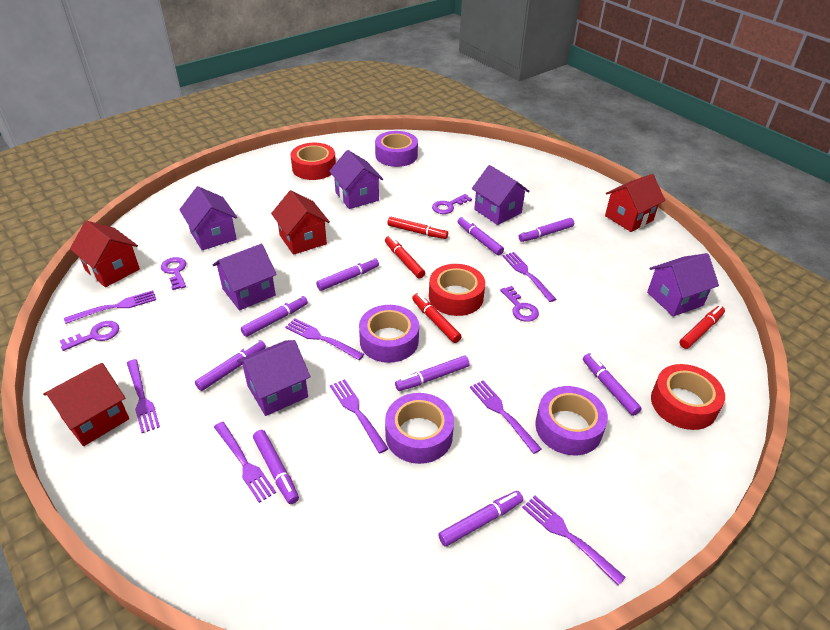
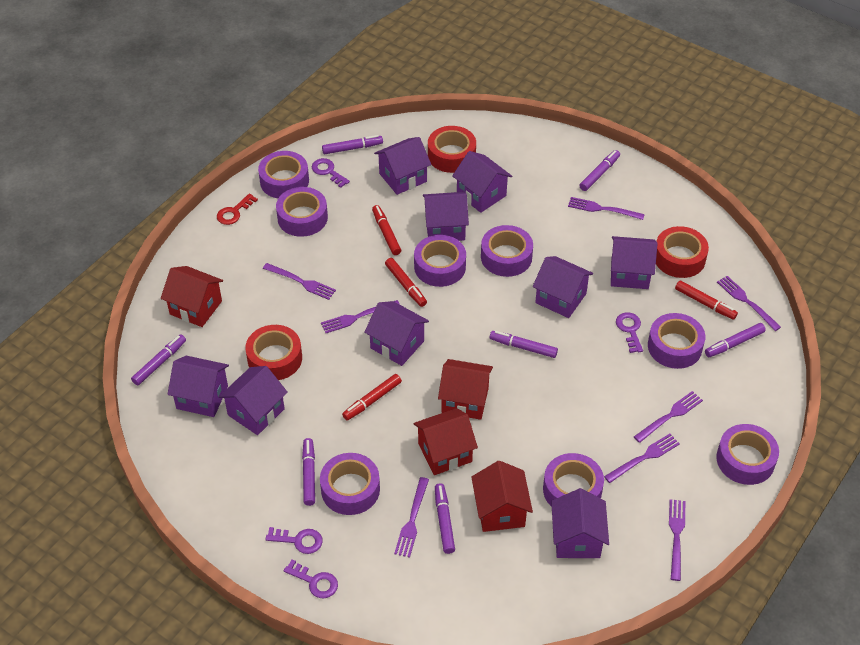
purple house: [179,186,237,250] [213,244,277,311] [237,340,311,416] [329,150,383,209] [472,165,530,225] [647,253,719,317] = 6 -> [167,356,229,417] [219,366,288,435] [365,301,429,366] [374,137,431,195] [423,192,469,241] [452,151,512,213] [533,256,593,318] [551,488,609,558] [611,236,657,289] = 9
purple marker: [195,340,266,391] [241,296,308,337] [253,430,299,504] [316,258,379,291] [395,356,470,391] [438,491,523,547] [458,217,504,255] [519,218,574,242] [583,353,642,416] = 9 -> [131,334,186,386] [302,438,315,506] [322,135,383,154] [435,483,455,554] [490,331,558,358] [579,150,620,191] [705,323,766,357] = 7
purple tape: [359,305,419,363] [375,131,418,167] [385,393,454,464] [535,386,608,455] = 4 -> [258,151,309,198] [276,187,328,237] [320,453,380,515] [414,235,466,287] [481,225,533,277] [543,453,604,507] [648,313,705,369] [716,424,779,485] = 8
red key: none = 0 -> [217,193,258,225] = 1

